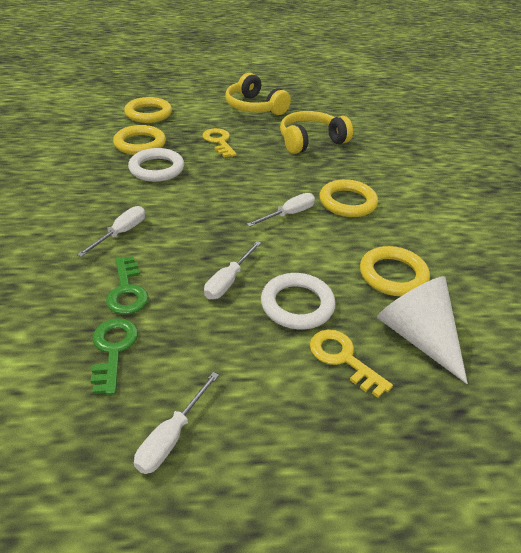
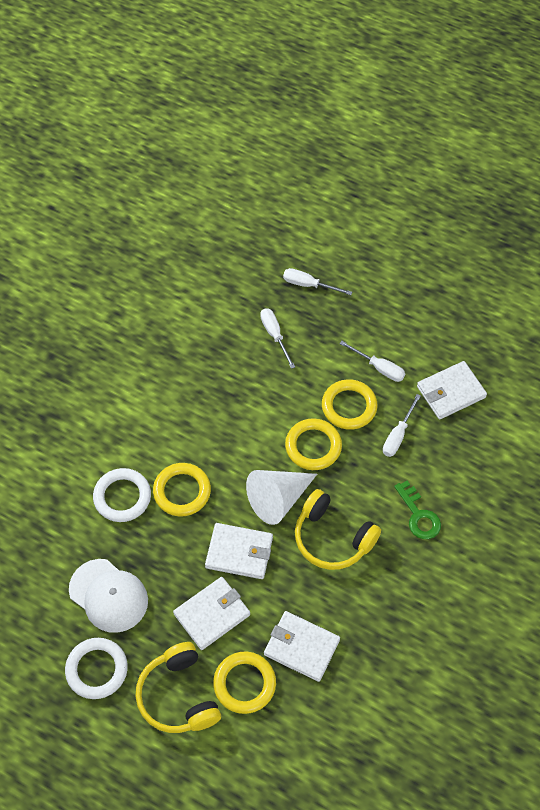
green key: [91,318,138,395] [106,256,149,315] = 2 -> [394,481,441,539] = 1
white cap: none = 0 -> [69,559,148,633] = 1
white wallet: none = 0 -> [173,577,250,650] [205,523,273,579] [264,611,340,682] [417,361,487,419] = 4
yellow key: [203,128,237,158] [310,329,393,398] = 2 -> none = 0

